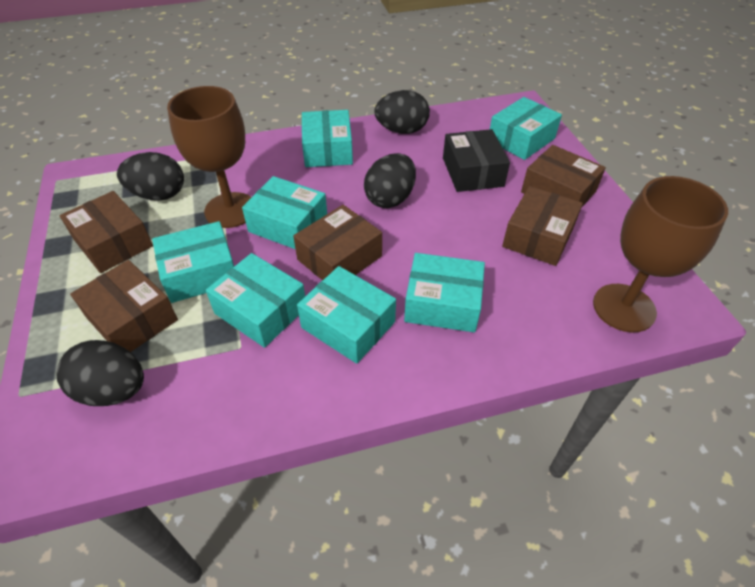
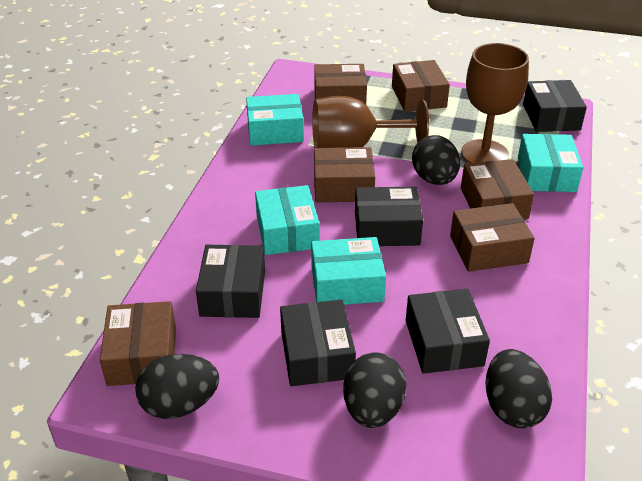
black box: [443,129,510,192] = 1 -> [196,245,265,318] [280,299,356,386] [355,187,423,246] [406,289,490,374] [523,80,587,132] = 5
brown box: [60,191,153,273] [70,260,178,352] [293,205,382,280] [502,186,583,266] [521,145,606,208] = 5 -> [100,301,176,386] [314,64,367,104] [314,147,375,202] [392,60,450,112] [450,203,535,272] [461,159,534,220] = 6
turquoise box: [152,221,234,303] [206,253,305,348] [242,176,327,249] [297,266,396,364] [302,110,353,167] [404,253,485,332] [490,97,562,160] = 7 -> [246,94,304,146] [255,185,320,255] [311,237,386,305] [518,134,583,192] = 4

